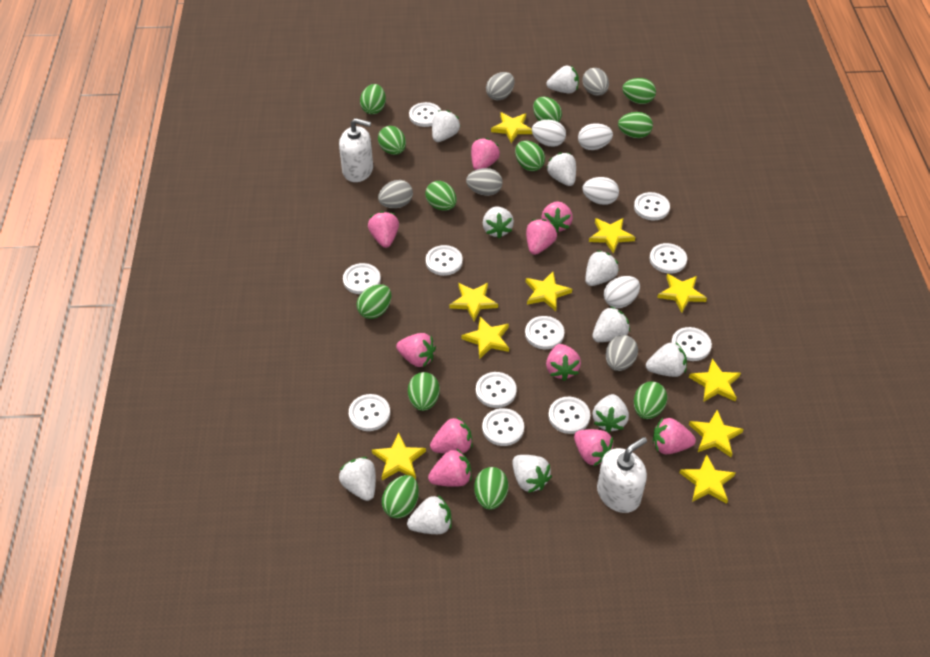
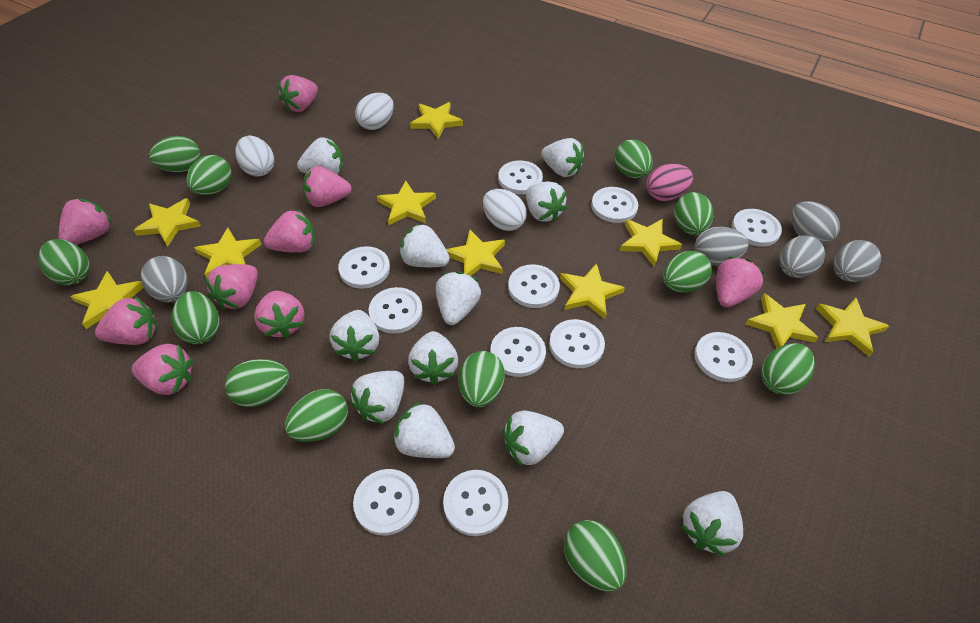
pink egg: none = 0 -> [646,164,693,201] = 1
pink strawberry: [368,211,399,248] [396,333,436,367] [428,448,472,487] [430,417,473,454] [471,138,500,170] [526,219,557,255] [542,201,573,232] [546,344,581,381] [574,429,614,466] [653,418,696,454] = 10 -> [59,198,112,245] [95,296,158,345] [132,344,193,395] [205,264,258,310] [254,291,305,339] [264,210,315,253] [278,75,318,112] [302,166,352,207] [716,257,764,307] = 9
white egg: [532,120,566,147] [578,124,613,150] [583,177,619,205] [604,276,640,308] = 4 -> [235,136,274,177] [355,93,394,130] [483,189,527,231] = 3
white soap dispenser: [339,118,373,182] [597,437,647,513] = 2 -> none = 0

